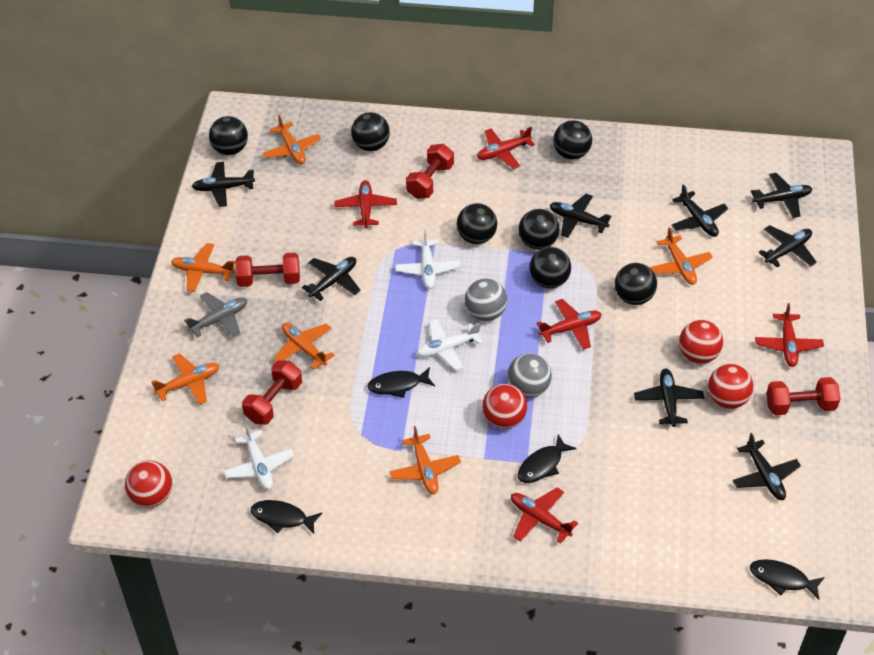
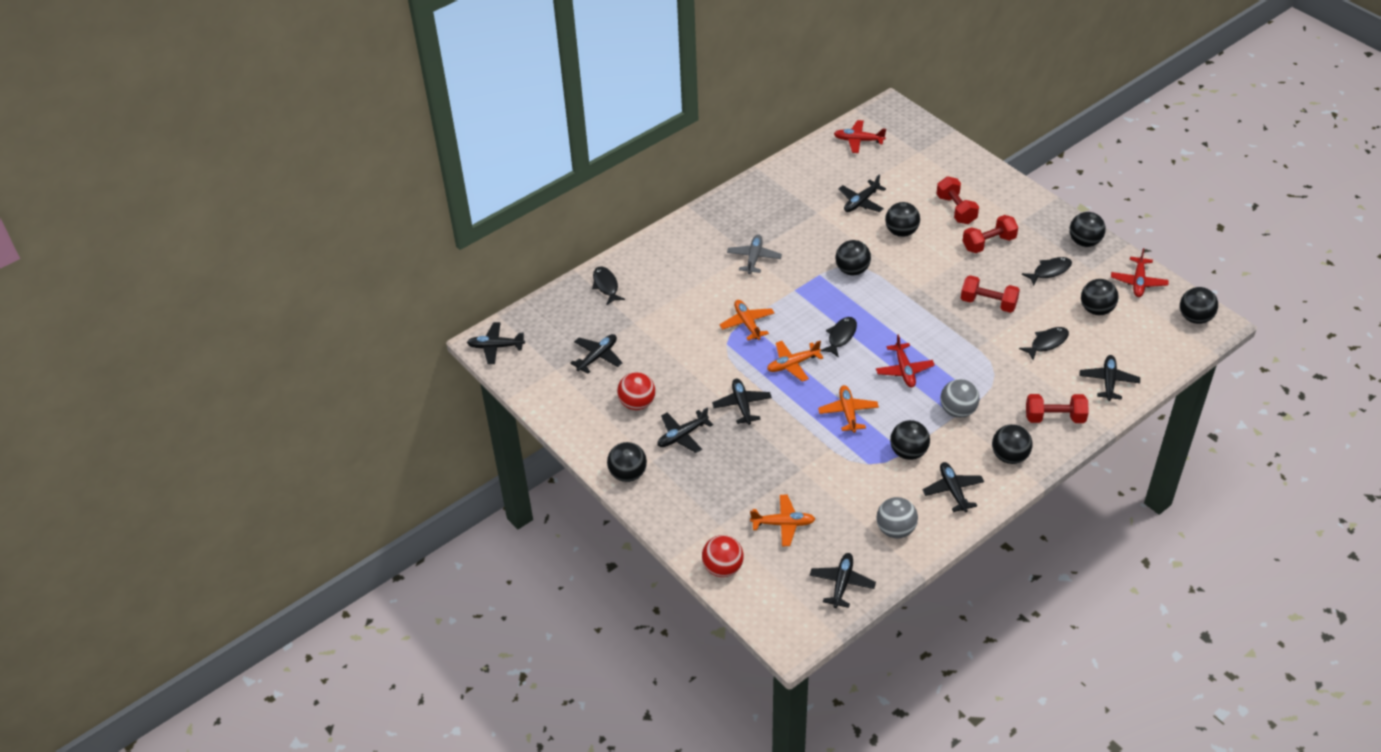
black ball: [209,116,248,155] [351,112,390,151] [457,203,497,244] [518,209,559,250] [529,247,571,289] [553,120,592,160] [615,263,657,305] = 7 -> [607,442,647,482] [835,240,871,275] [885,202,920,237] [890,420,930,460] [992,424,1033,464] [1070,212,1106,247] [1081,279,1119,315] [1180,287,1218,324] = 8
orange plane: [151,353,219,405] [171,243,236,292] [263,115,321,164] [274,323,335,370] [389,426,461,494] [650,227,713,285] = 6 -> [719,300,775,340] [750,495,815,546] [767,341,824,382] [818,385,879,433] = 4
red ball: [125,460,173,507] [482,384,527,429] [679,320,723,364] [708,364,753,409] = 4 -> [617,372,655,410] [702,535,744,577] = 2
red plane: [334,180,397,228] [477,127,535,169] [511,487,578,544] [536,299,602,350] [755,303,824,367] = 5 -> [834,120,886,153] [876,335,935,387] [1111,248,1169,297] = 3
white plane: [224,423,295,490] [395,229,460,289] [416,319,483,371] = 3 -> none = 0

